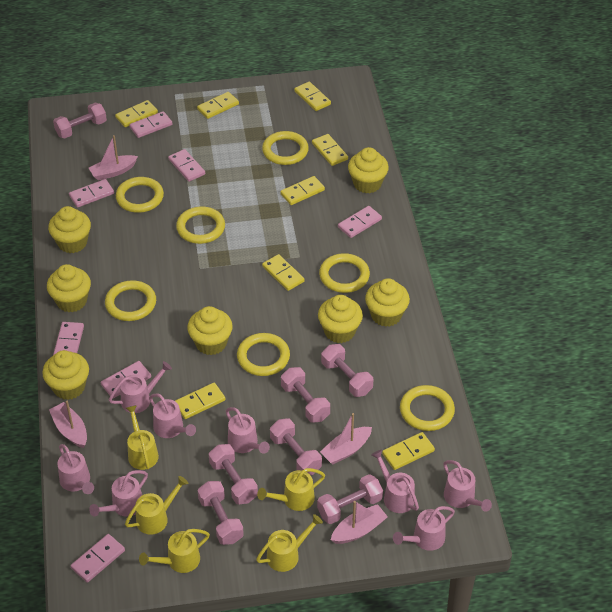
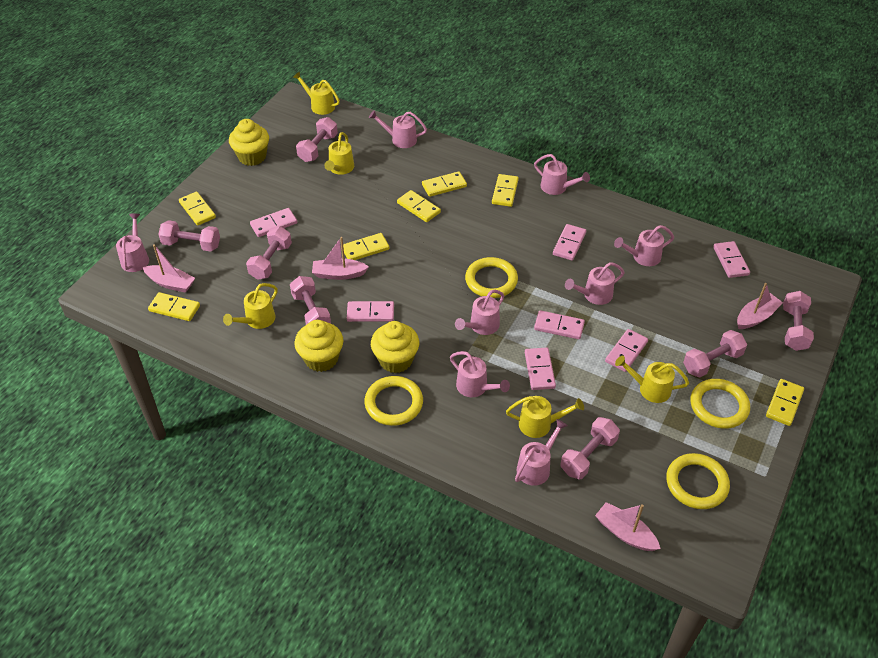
yellow cupcake: [42,350,89,400] [47,264,91,312] [48,206,91,253] [187,306,233,355] [318,295,363,343] [348,147,389,193] [365,278,410,327] = 7 -> [229,119,269,166] [294,320,343,372] [371,321,419,373] = 3
yellow domino: [115,100,158,127] [175,383,225,419] [197,92,239,119] [262,254,305,291] [280,176,325,205] [294,82,331,111] [312,134,348,166] [382,432,435,470] = 8 -> [148,292,200,321] [179,192,216,226] [343,233,389,260] [397,190,441,222] [422,171,467,197] [492,174,519,207] [766,379,804,426] = 7
yellow ring: [105,280,156,321] [116,177,164,213] [176,206,225,244] [237,333,290,376] [262,131,309,165] [319,253,370,293] [400,385,455,431] = 7 -> [364,376,423,426] [465,257,518,298] [666,453,730,509] [690,379,750,429] = 4

